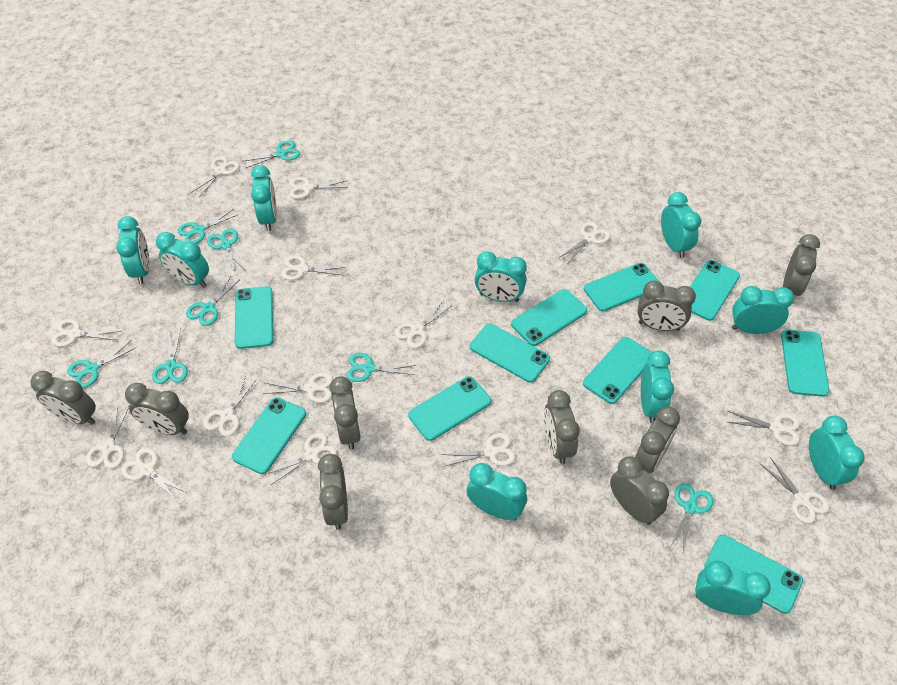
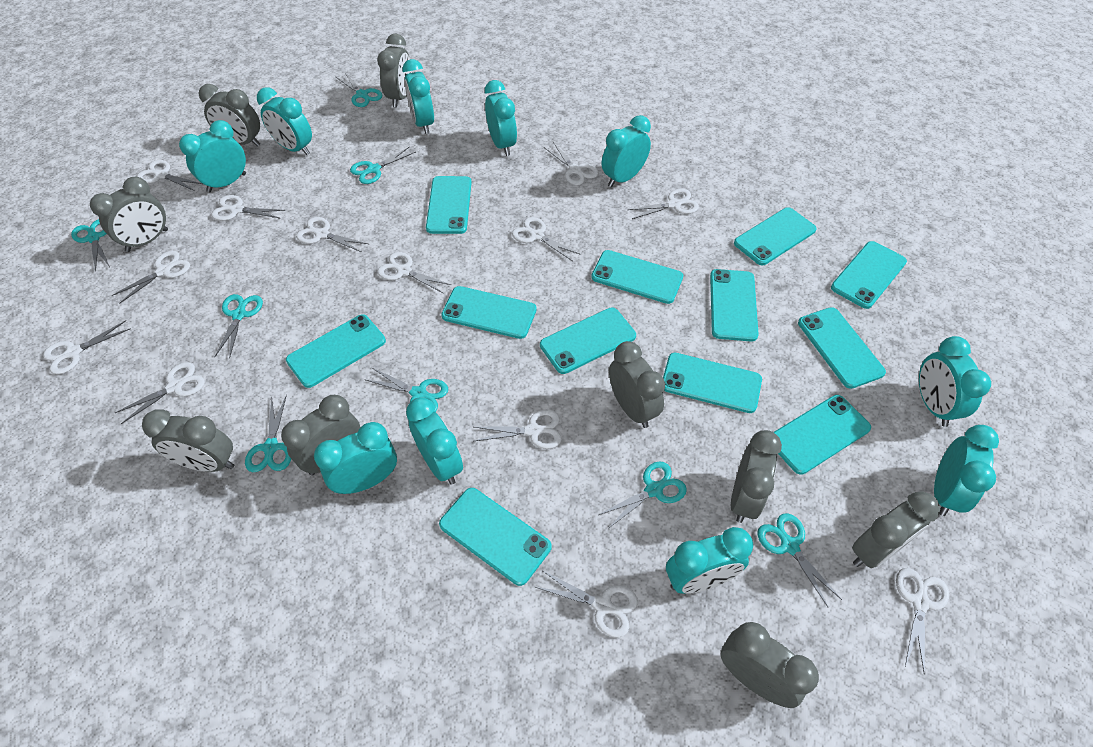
turquoise phone: [232,397,306,474] [235,286,273,349] [408,376,491,441] [470,324,550,383] [511,289,587,346] [583,337,652,404] [584,263,659,312] [690,260,740,321] [704,535,803,614] [781,330,829,397] = 10 -> [286,314,386,388] [426,176,472,234] [439,488,552,586] [441,286,537,339] [540,308,636,374] [591,250,683,304] [663,353,762,413] [710,269,759,341] [734,207,817,265] [774,395,871,475] [798,307,886,389] [831,241,907,309] = 12
white scissors: [51,319,121,347] [86,405,129,468] [121,448,186,500] [191,156,239,197] [204,377,257,436] [263,373,333,403] [264,433,337,485] [281,255,346,280] [289,177,348,199] [395,301,451,348] [441,433,516,467] [560,222,611,263] [727,411,800,446] [761,457,829,524] = 14 -> [43,320,131,375] [111,251,190,304] [115,362,205,424] [137,160,202,191] [211,195,286,221] [296,217,368,252] [377,252,451,293] [474,410,562,449] [512,217,581,261] [535,571,638,637] [544,142,598,185] [627,189,699,219] [896,568,949,674] = 13

